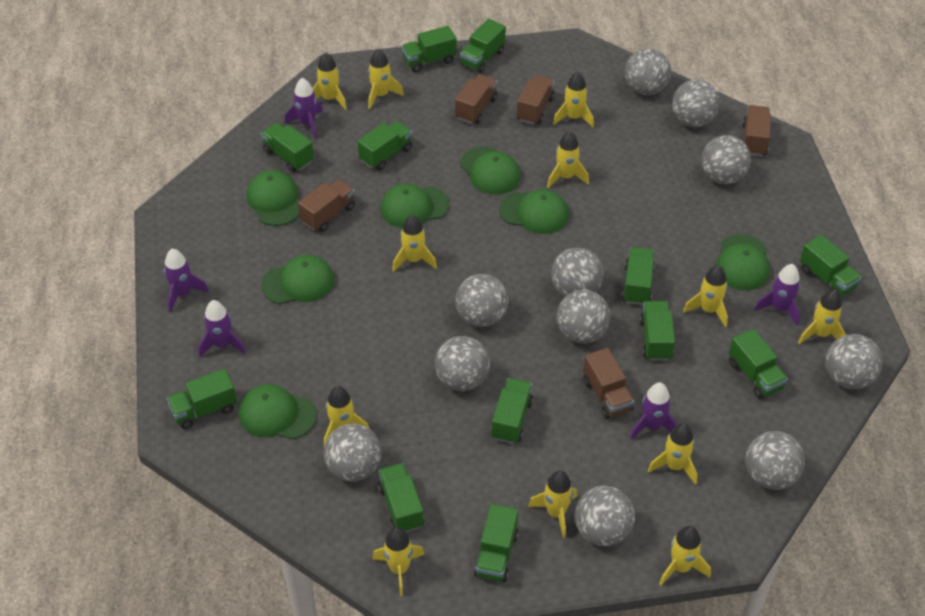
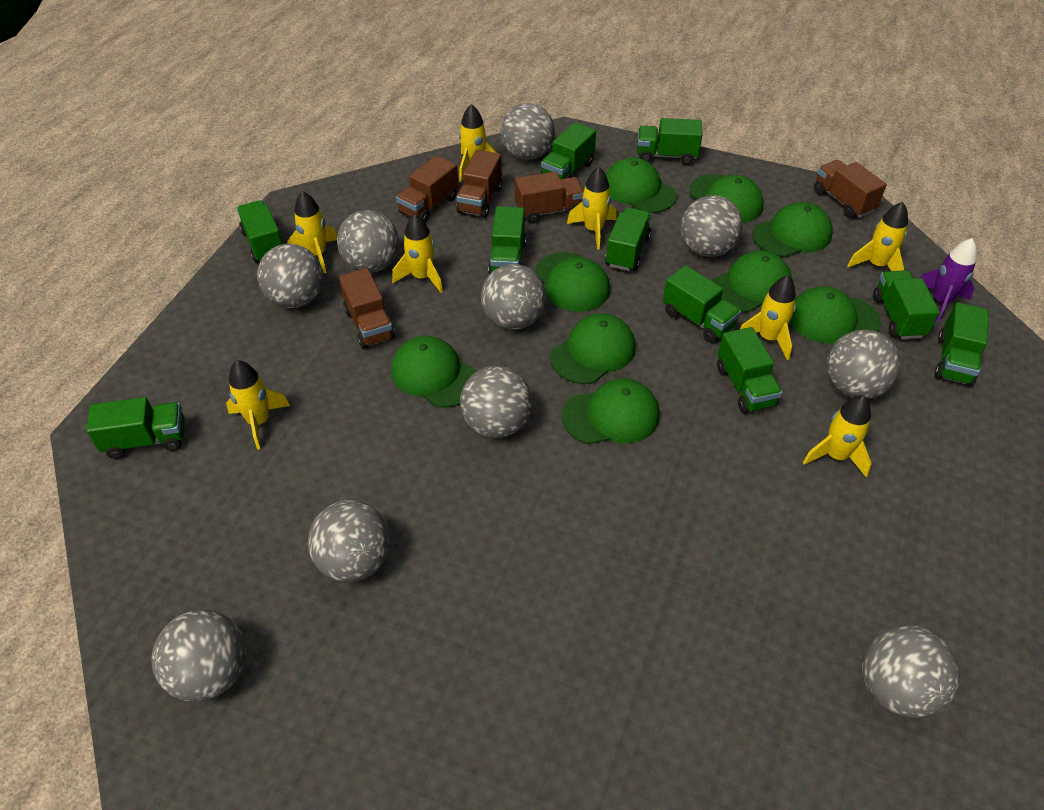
green cap: [239,384,317,439] [247,170,299,226] [261,255,334,304] [380,184,450,228] [460,147,520,195] [499,189,569,234] [716,234,770,291] = 7 -> [391,336,477,408] [535,252,610,312] [550,313,636,384] [562,379,660,444] [606,158,676,213] [689,174,764,223] [712,250,793,312] [752,202,832,257] [790,286,881,343] = 9
green truck: [167,369,237,429] [261,123,314,172] [358,121,412,170] [378,463,424,532] [402,26,457,72] [460,19,506,73] [474,504,518,582] [491,378,533,444] [621,247,655,305] [640,301,675,361] [729,329,788,399] [800,235,862,297] = 12 -> [86,397,185,459] [237,200,284,263] [488,206,526,274] [541,122,596,180] [605,207,651,271] [637,118,703,165] [663,265,741,343] [717,327,782,413] [873,270,940,339] [935,302,989,386] = 10
grey ball: [324,423,382,482] [435,336,490,391] [455,274,509,327] [551,247,604,297] [556,290,611,343] [575,486,635,546] [625,48,671,95] [672,80,720,127] [701,135,751,184] [745,431,805,490] [825,334,883,389] = 11 -> [152,610,246,702] [257,244,323,308] [308,500,390,582] [337,210,399,273] [460,366,532,438] [481,264,546,330] [501,103,555,160] [681,195,743,257] [826,330,901,399] [862,625,960,718] = 10
purple rocket: [164,249,209,312] [198,300,246,357] [285,78,323,139] [630,382,677,440] [754,264,800,326] = 5 -> [920,238,977,322] = 1
yellow rocket: [313,52,347,110] [324,386,369,446] [368,49,404,109] [372,527,425,596] [392,215,437,272] [528,470,577,538] [547,131,589,188] [553,71,594,128] [648,423,698,485] [659,526,711,585] [683,265,728,327] [798,290,846,344] = 12 -> [226,360,290,450] [287,191,337,273] [392,214,443,293] [459,104,497,182] [567,167,616,249] [740,275,796,360] [803,395,872,478] [847,202,908,271] = 8

